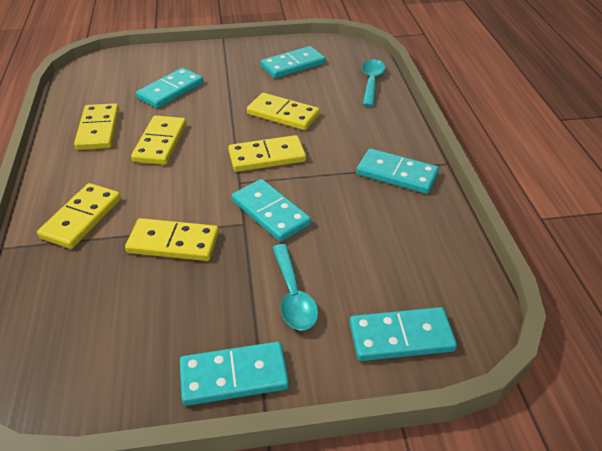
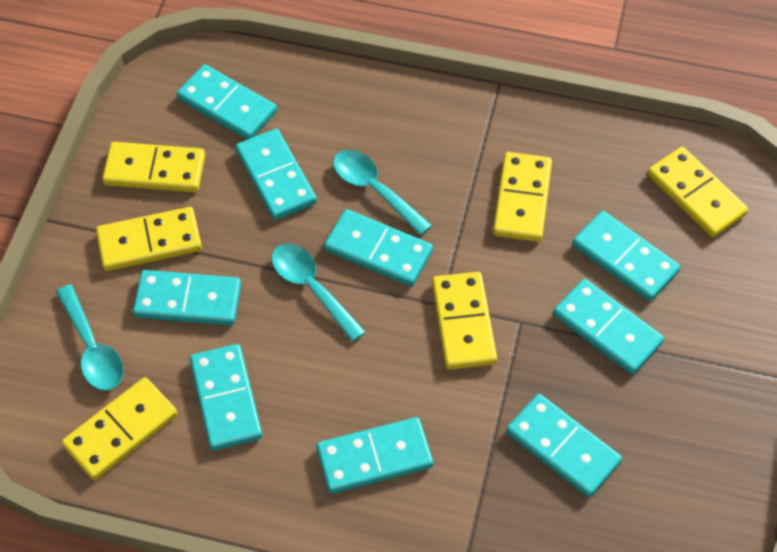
turquoise domino: [136,68,204,108] [180,342,289,406] [232,179,311,242] [261,46,326,78] [350,307,457,361] [356,148,439,194] = 6 -> [133,270,241,325] [177,64,277,140] [190,344,263,451] [235,129,317,220] [316,417,433,494] [324,209,433,286] [506,394,622,497] [553,279,664,374] [572,211,680,301] = 9
turquoise spoon: [272,244,318,330] [362,60,385,107] = 2 -> [56,285,124,391] [272,243,365,342] [333,150,432,236] = 3

